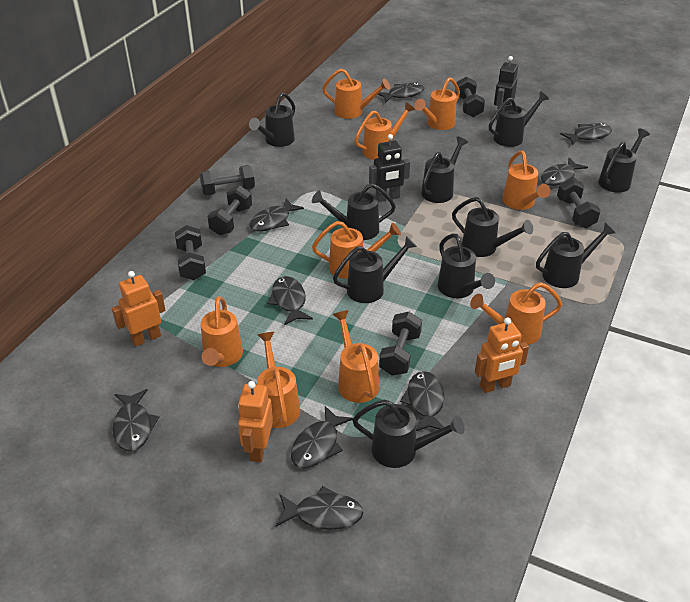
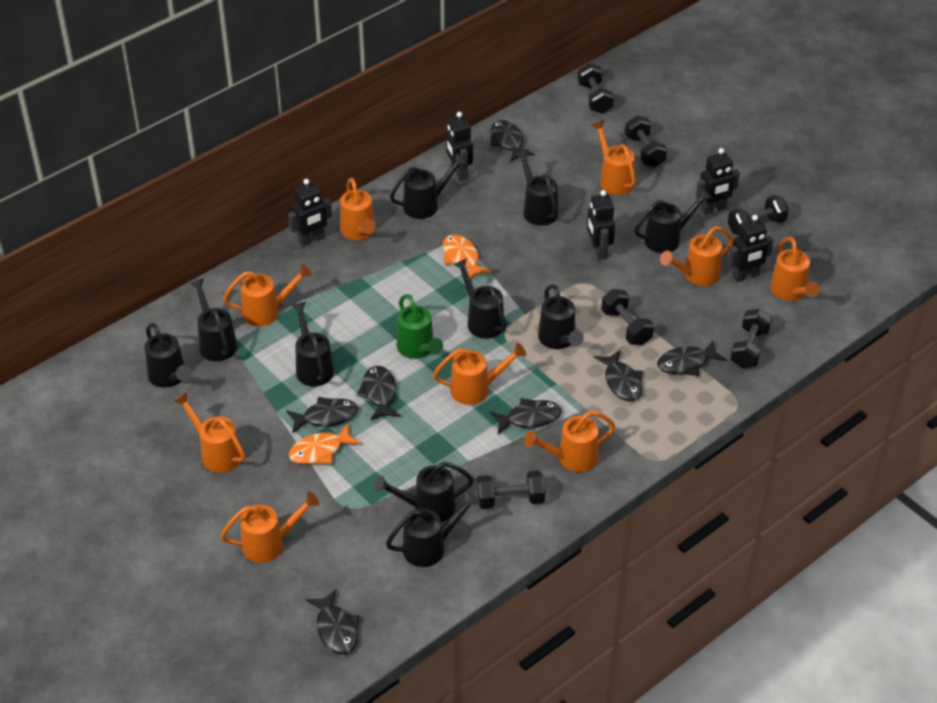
black fish: [112,389,159,451] [250,198,304,231] [268,276,313,325] [276,486,364,530] [291,406,353,468] [378,83,424,103] [400,371,444,431] [541,158,588,186] [560,123,612,145] = 9 -> [286,397,358,434] [306,589,360,655] [356,366,400,421] [490,120,534,161] [490,398,562,434] [594,349,643,401] [657,341,726,376] = 7
black robot: [369,134,410,202] [494,56,518,120] = 2 -> [288,179,332,247] [446,112,473,181] [587,190,615,260] [696,148,740,215] [728,215,774,282] = 5
green watering can: none = 0 -> [397,294,443,359] = 1
orange fish: none = 0 -> [288,423,361,464] [443,234,491,279] = 2
orange robot: [112,271,166,347] [238,381,273,462] [475,317,529,393] = 3 -> none = 0

